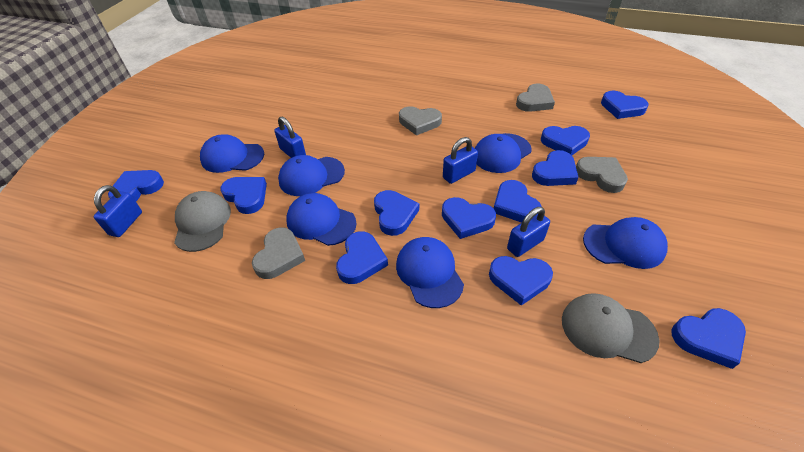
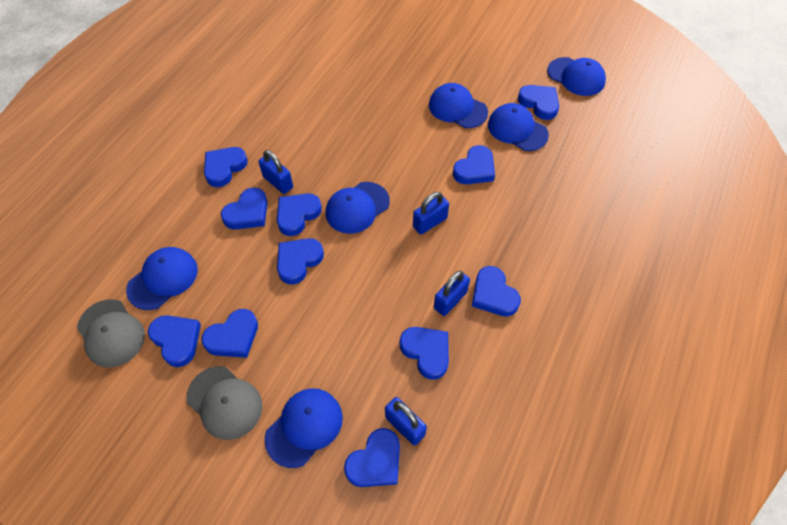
grey heart: [252,227,305,279] [399,106,442,135] [516,84,555,112] [576,157,628,193] = 4 -> none = 0

